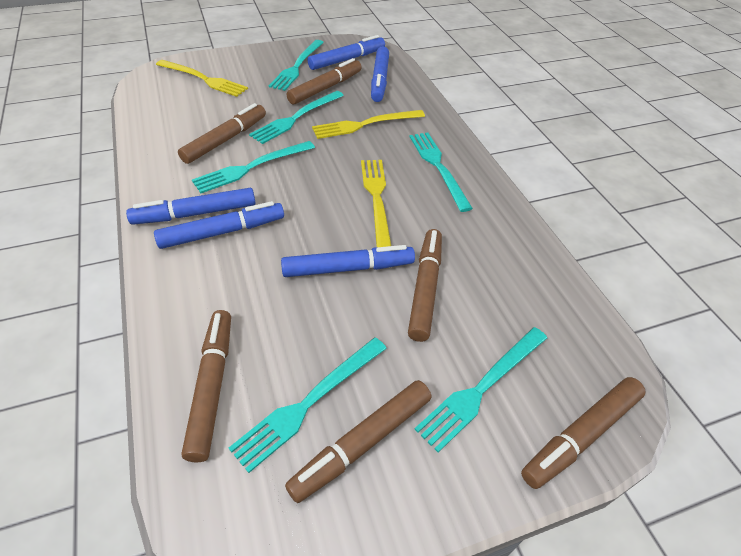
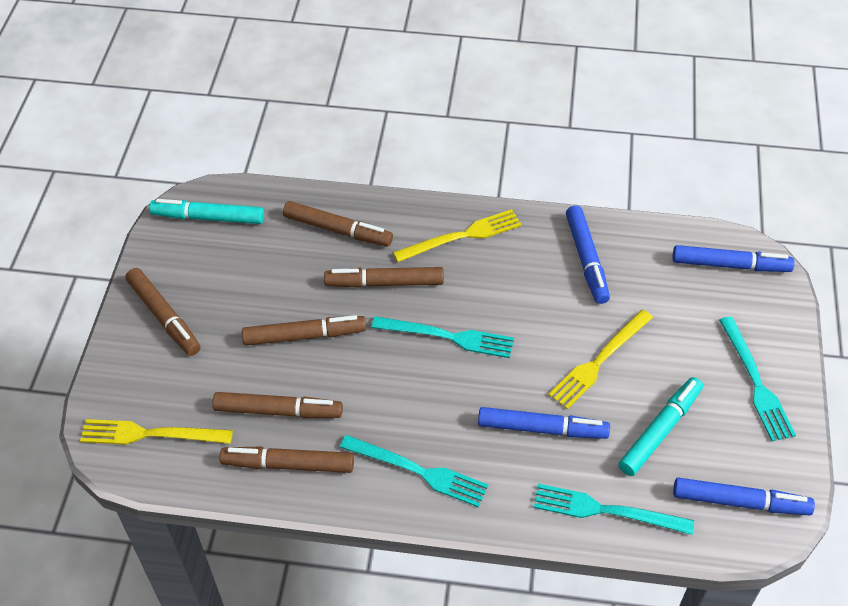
blue marker: [126,188,256,225] [154,201,284,249] [281,245,415,277] [308,35,385,70] [371,46,389,102] = 5 -> [478,407,610,439] [566,206,610,304] [673,245,795,272] [673,478,815,515] = 4
turquoise fork: [192,141,315,193] [229,337,387,473] [249,91,344,144] [269,40,324,91] [409,133,473,212] [415,327,547,453] = 6 -> [340,435,488,507] [372,316,514,358] [533,484,694,535] [719,317,796,441] = 4
turquoise marker: none = 0 -> [149,199,264,224] [619,377,703,476] = 2

